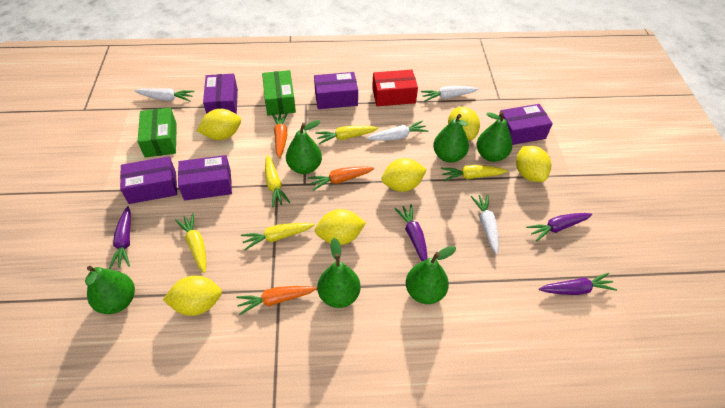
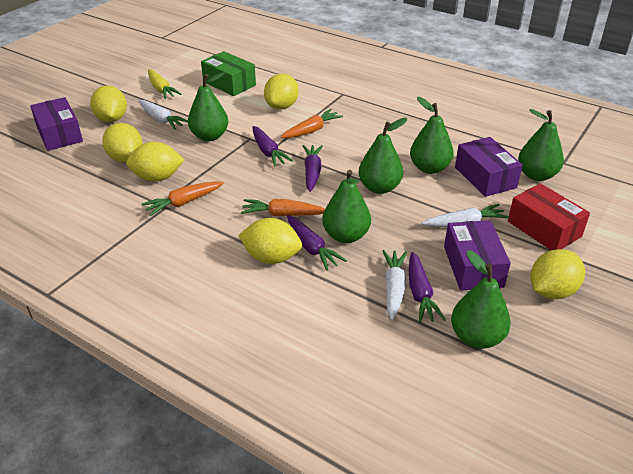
green box: [137,108,177,158] [262,70,296,116] = 2 -> [201,51,256,96] = 1
purple box: [120,156,177,204] [178,155,232,201] [203,74,238,114] [314,72,358,109] [499,104,553,145] = 5 -> [30,97,83,151] [444,220,511,291] [455,137,523,197] = 3
white carrot: [135,88,194,101] [367,120,429,141] [421,86,478,101] [470,194,499,254] = 4 -> [139,100,188,129] [382,250,407,320] [422,204,509,227] = 3
yellow carrot: [175,213,206,273] [241,223,315,250] [265,155,291,207] [316,125,378,144] [441,165,508,181] = 5 -> [148,69,181,99] = 1

